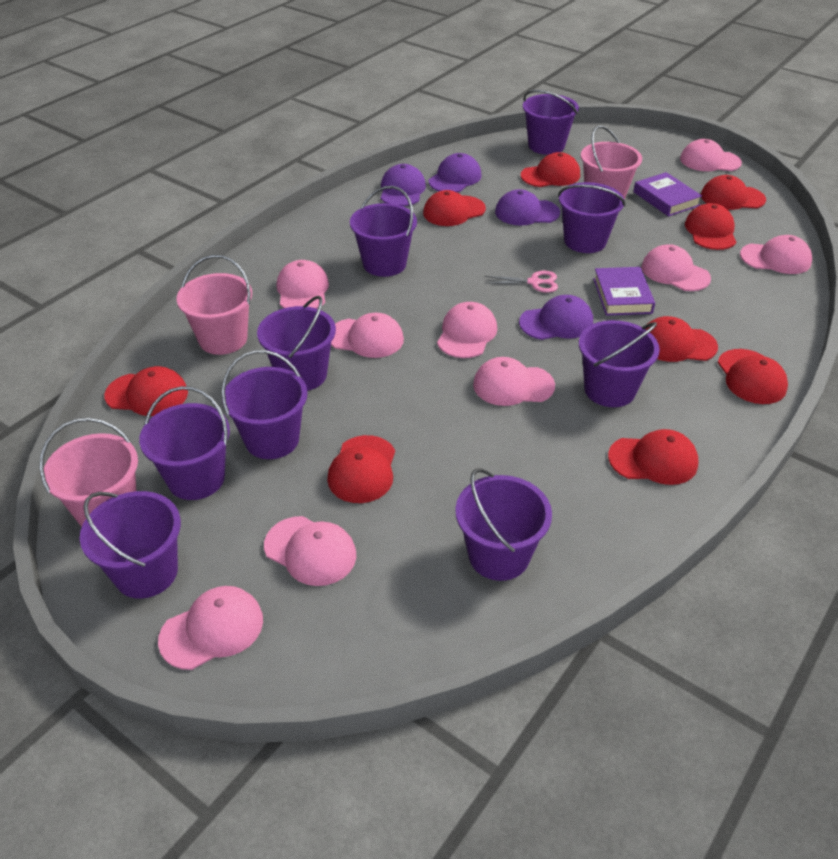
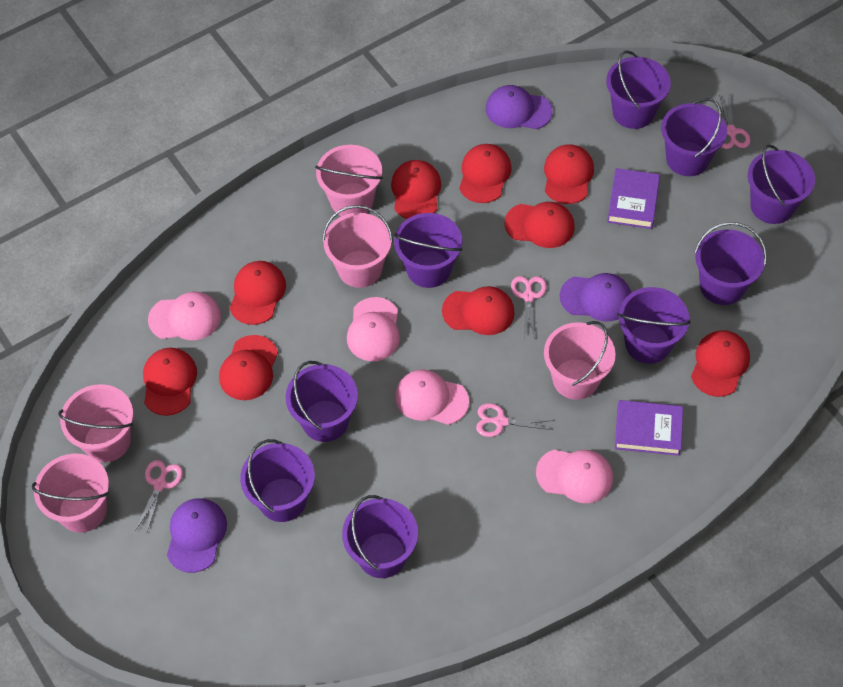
pink bucket: [39,418,138,527] [177,255,252,355] [581,126,642,200] = 3 -> [32,453,109,533] [58,384,133,462] [315,145,383,216] [322,205,393,288] [544,321,616,400] = 5
pink cap: [158,586,263,670] [264,516,356,586] [277,260,329,309] [331,313,404,358] [437,302,497,358] [473,357,555,406] [641,244,711,291] [680,139,742,171] [740,235,812,274] = 9 -> [148,292,221,340] [347,297,400,361] [395,370,469,425] [536,450,613,503] = 4
pink scissors: [485,271,558,293] = 1 -> [135,460,183,534] [476,403,554,437] [511,276,547,339] [719,95,750,149] = 4
purple cap: [381,164,426,206] [429,153,482,192] [495,189,560,226] [519,295,593,340] = 4 -> [167,498,227,573] [486,85,553,129] [560,273,631,321] = 3

